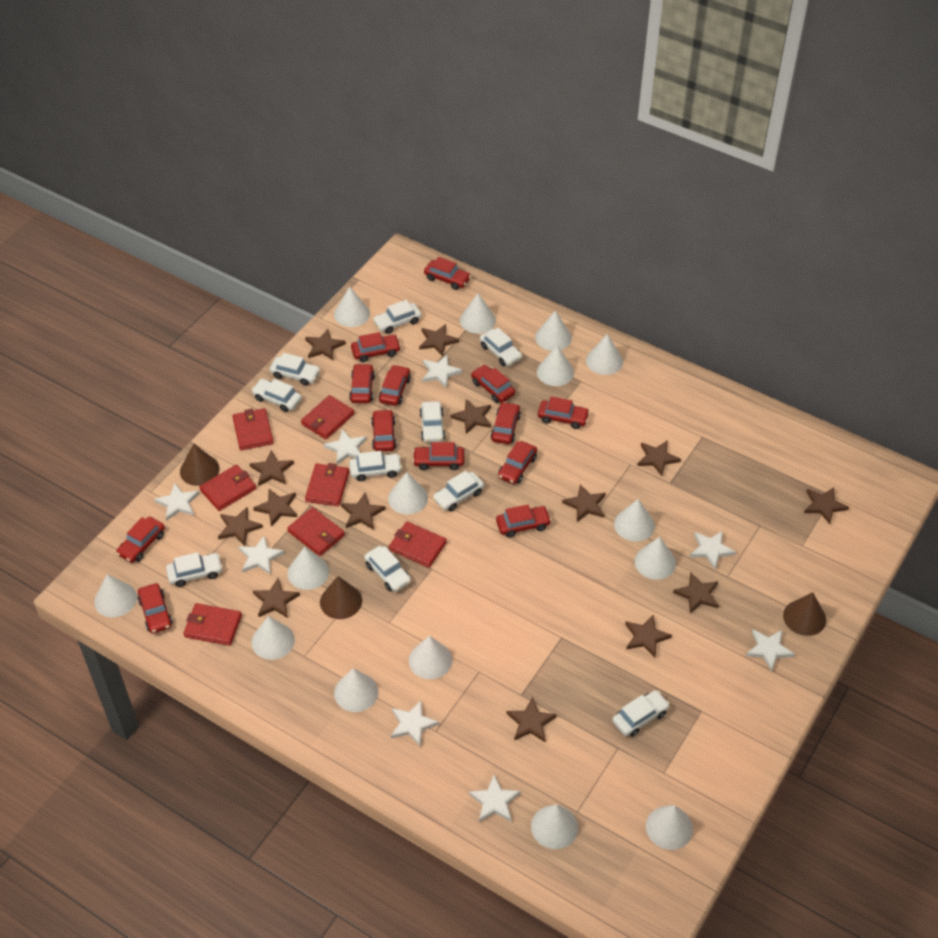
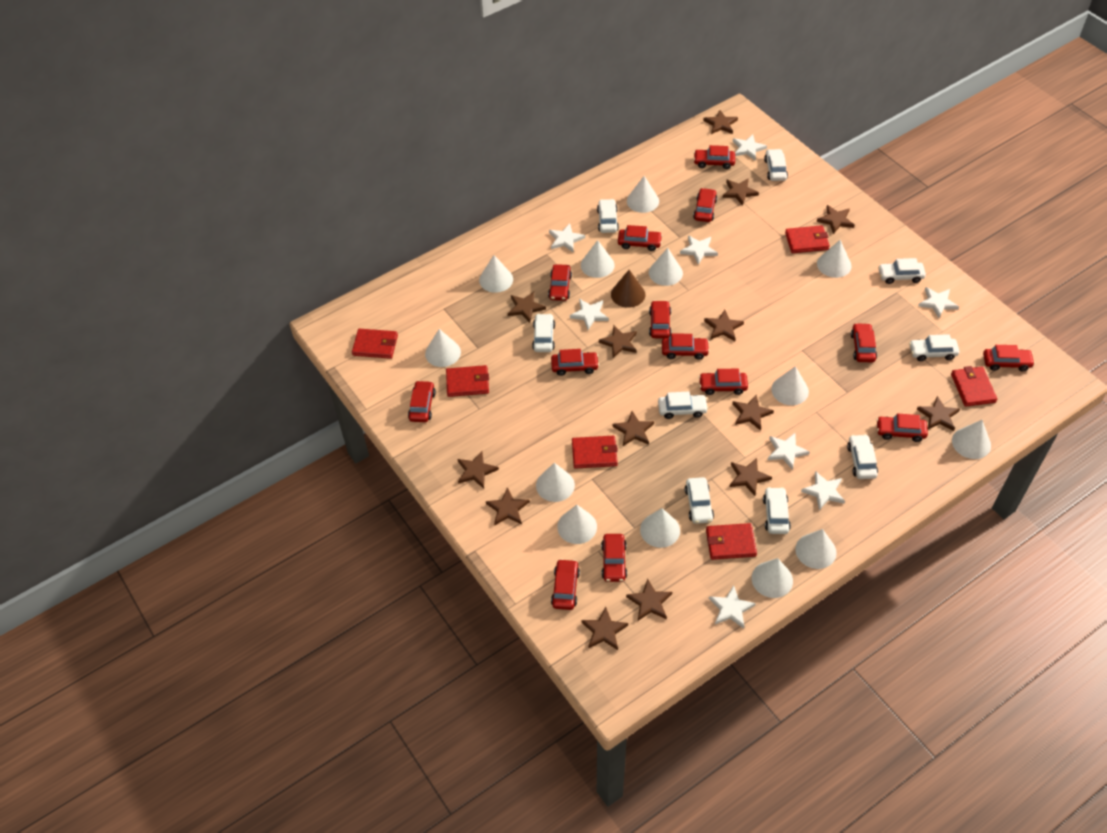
brown cone: [180,444,220,486] [320,576,362,619] [783,592,826,636] = 3 -> [611,270,645,308] = 1
red car: [116,517,165,563] [138,583,173,634] [349,363,375,403] [351,332,401,362] [371,409,397,451] [379,365,411,406] [413,442,464,470] [424,257,471,290] [471,365,515,403] [491,402,521,444] [496,505,551,538] [498,441,537,484] [538,397,590,429] = 13 -> [408,380,436,422] [548,264,572,301] [551,349,599,376] [551,559,580,610] [601,534,627,582] [618,225,662,251] [649,300,672,339] [662,333,710,360] [693,145,735,169] [693,188,717,222] [699,369,748,395] [851,323,877,362] [876,413,928,442] [983,345,1035,371] = 14
red wallet: [183,603,242,646] [199,464,256,511] [232,408,274,450] [287,507,345,556] [301,395,354,439] [305,463,349,506] [389,521,447,568] = 7 -> [352,329,398,359] [446,365,489,397] [572,436,618,469] [706,523,757,560] [785,225,830,253] [951,366,997,407] = 6
white car: [166,552,223,587] [251,379,302,412] [270,353,320,386] [349,451,402,481] [364,546,411,592] [373,300,422,334] [419,401,445,443] [433,471,484,511] [480,328,522,366] [612,690,670,737] = 10 -> [532,314,555,352] [597,199,619,233] [658,392,708,419] [685,477,714,524] [763,487,791,534] [764,149,788,181] [847,434,878,479] [878,258,926,284] [909,334,959,361] = 9
white cone: [94,574,137,617] [252,616,295,660] [288,547,329,590] [334,287,370,327] [334,668,379,712] [388,472,428,514] [409,636,452,679] [460,293,496,333] [531,804,578,849] [535,311,572,351] [537,345,574,386] [586,334,623,375] [614,499,655,542] [635,537,676,580] [646,805,693,850] = 15 -> [425,329,461,367] [479,255,513,293] [536,463,575,502] [557,505,597,544] [581,240,614,278] [627,176,659,213] [640,508,680,548] [649,248,683,286] [752,558,793,598] [771,366,809,405] [795,529,837,569] [817,240,851,278] [952,420,991,459] = 13

